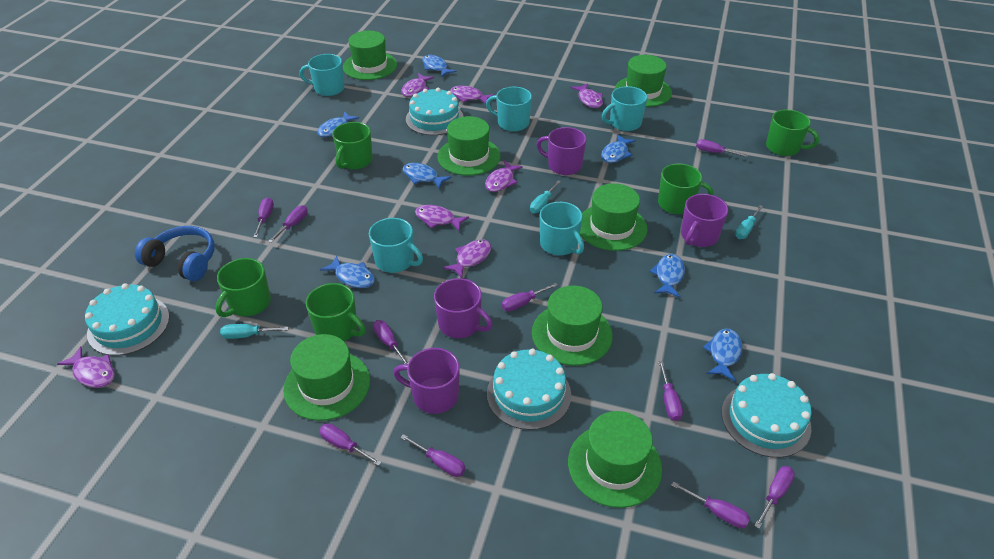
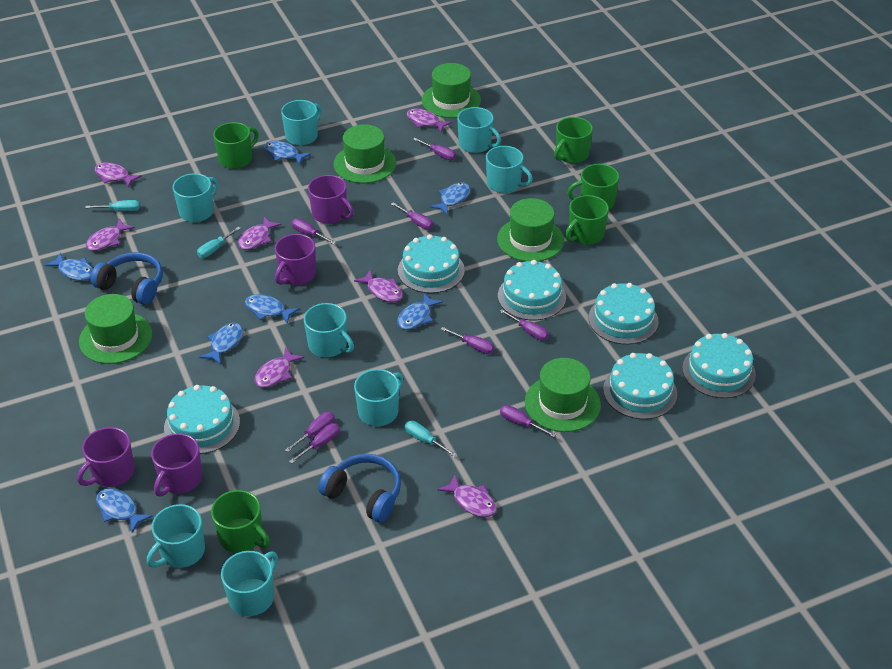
blue headphones: [135,226,215,281] = 1 -> [90,252,163,305] [318,454,401,523] = 2
green hat: [283,334,370,421] [343,31,397,80] [437,116,501,176] [532,285,613,366] [568,411,662,508] [580,183,647,251] [615,55,672,107] = 7 -> [79,294,152,364] [333,124,396,183] [422,63,481,118] [497,198,564,262] [525,358,601,432] = 5
purple screwdriver: [253,197,274,237] [268,205,308,243] [319,424,382,466] [373,320,409,364] [400,434,466,477] [502,283,558,311] [658,361,683,421] [671,482,750,528] [696,139,748,157] [754,466,795,529] = 10 -> [285,412,335,452] [289,423,340,463] [292,218,336,244] [391,202,433,230] [413,138,456,160] [440,327,494,354] [500,309,549,341] [500,405,556,437] = 8
turquoise cake: [85,283,170,355] [406,88,464,135] [487,349,571,430] [722,373,812,458] = 4 -> [164,385,240,454] [398,234,465,293] [498,260,566,320] [589,283,658,345] [603,353,677,419] [682,333,756,398] = 6
turquoise mug: [299,54,345,96] [369,218,423,273] [486,87,532,131] [540,202,584,255] [602,86,647,131] = 5 -> [147,504,205,568] [173,173,218,222] [221,551,278,616] [281,100,321,146] [304,303,354,357] [354,369,403,426] [457,107,501,153] [486,146,533,193] = 8

